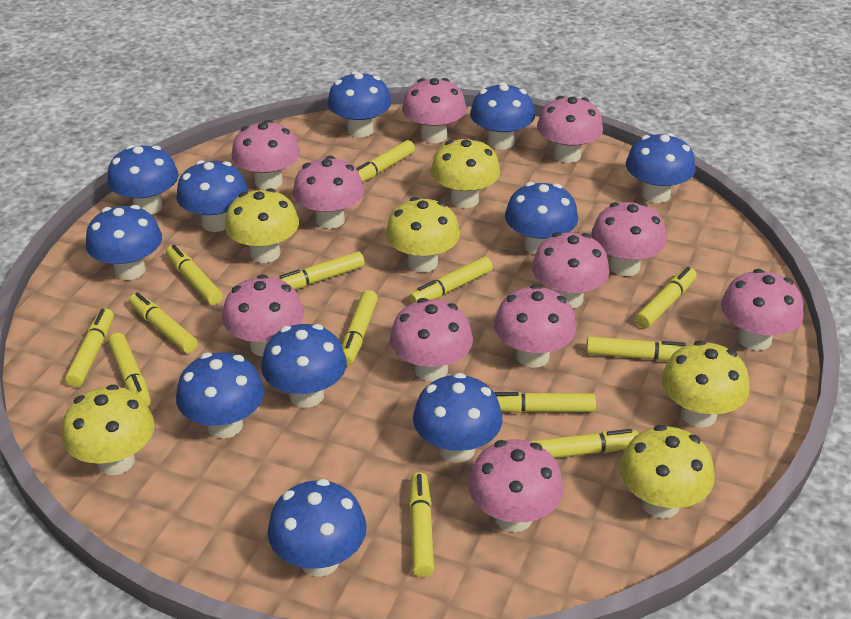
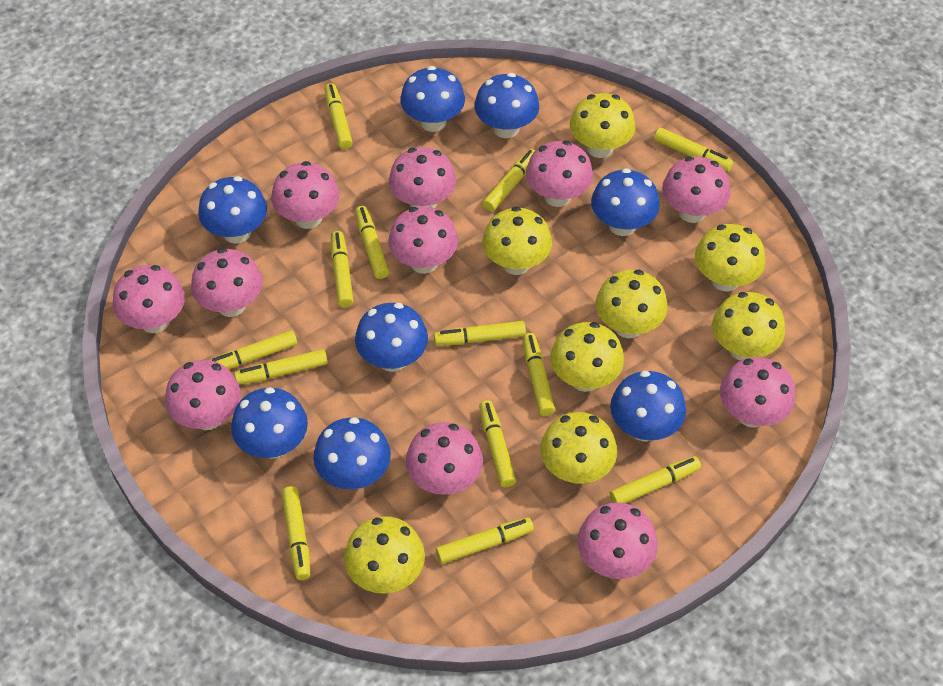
blue mushroom: [86,205,162,280] [107,145,179,215] [176,160,248,232] [176,352,265,438] [261,324,347,408] [268,479,367,577] [327,71,391,137] [413,373,502,463] [470,82,535,150] [505,182,578,255] [626,133,696,203] = 11 -> [198,176,267,244] [231,387,308,459] [313,417,391,489] [355,303,428,372] [400,66,465,132] [474,73,539,138] [591,168,660,236] [610,371,686,441] = 8
yellow mushroom: [62,384,155,475] [225,188,299,263] [386,197,460,273] [431,137,500,208] [619,425,714,518] [661,340,750,428] = 6 -> [344,516,425,594] [482,207,552,275] [540,412,617,484] [550,322,624,392] [570,93,635,158] [596,270,668,338] [695,224,766,292] [712,292,785,360] = 8

